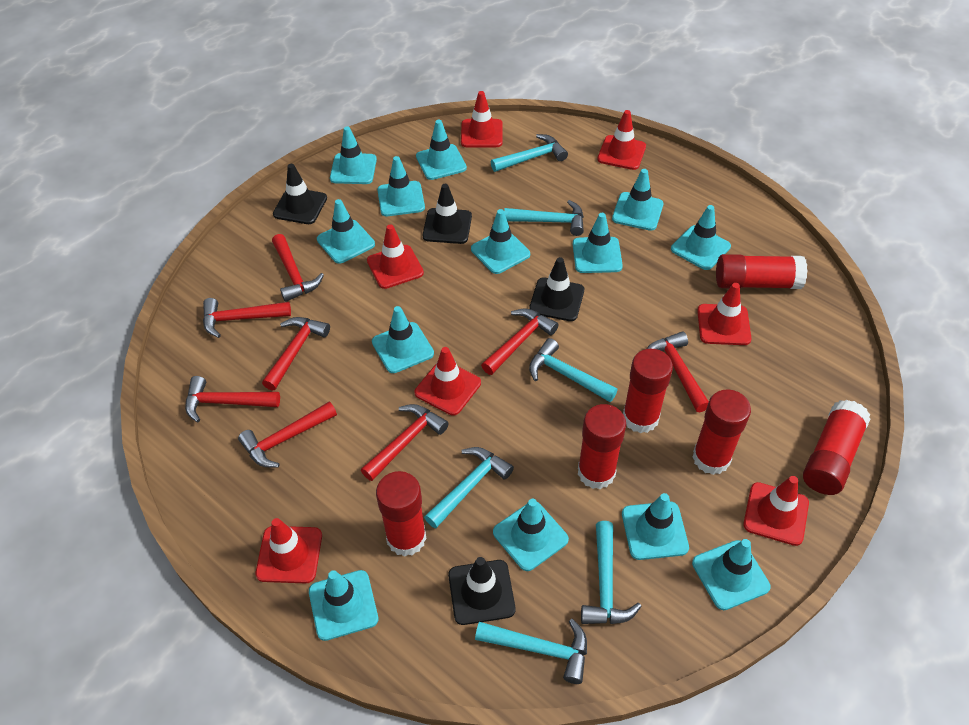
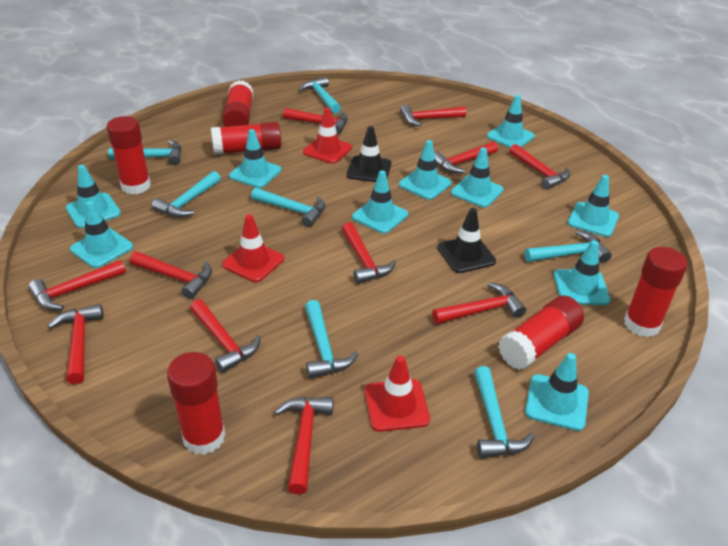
black traffic cone: [273,164,327,224] [423,184,472,244] [448,557,515,625] [529,257,584,321] = 4 -> [347,126,391,182] [438,208,496,273] = 2
red hammer: [185,376,280,422] [203,298,291,338] [238,402,337,467] [262,317,330,391] [272,234,324,302] [361,404,449,481] [481,308,558,375] [647,331,709,412] = 8 -> [29,260,126,310] [48,304,104,385] [130,251,212,299] [190,299,260,373] [274,397,334,494] [283,108,348,135] [342,222,396,284] [400,104,466,126] [432,282,526,324] [434,141,498,173] [509,144,570,189] = 11
red traffic cone: [256,518,322,583] [367,224,424,289] [415,347,481,416] [461,91,503,147] [597,110,646,170] [697,283,752,345] [743,476,809,546] = 7 -> [222,214,284,282] [303,107,352,164] [365,355,430,432] = 3
turquoise hammer: [424,447,514,528] [475,619,587,684] [491,134,568,172] [504,200,584,236] [529,338,617,402] [581,521,642,624] = 6 -> [108,140,181,166] [152,171,221,218] [251,188,325,227] [299,77,341,114] [305,300,358,379] [474,366,535,458] [525,231,612,263] = 7
turquoise traffic cone: [309,570,378,641] [317,199,375,264] [330,126,377,184] [372,306,434,373] [377,156,425,216] [416,120,467,180] [471,209,530,274] [493,499,569,571] [573,213,623,273] [612,169,663,231] [622,493,689,560] [671,205,731,270] [692,539,771,610] = 13 -> [66,165,121,228] [70,201,133,268] [229,129,281,188] [352,170,408,234] [399,140,452,200] [451,147,503,207] [487,95,535,148] [525,353,589,431] [554,240,611,305] [568,175,619,237] = 10

